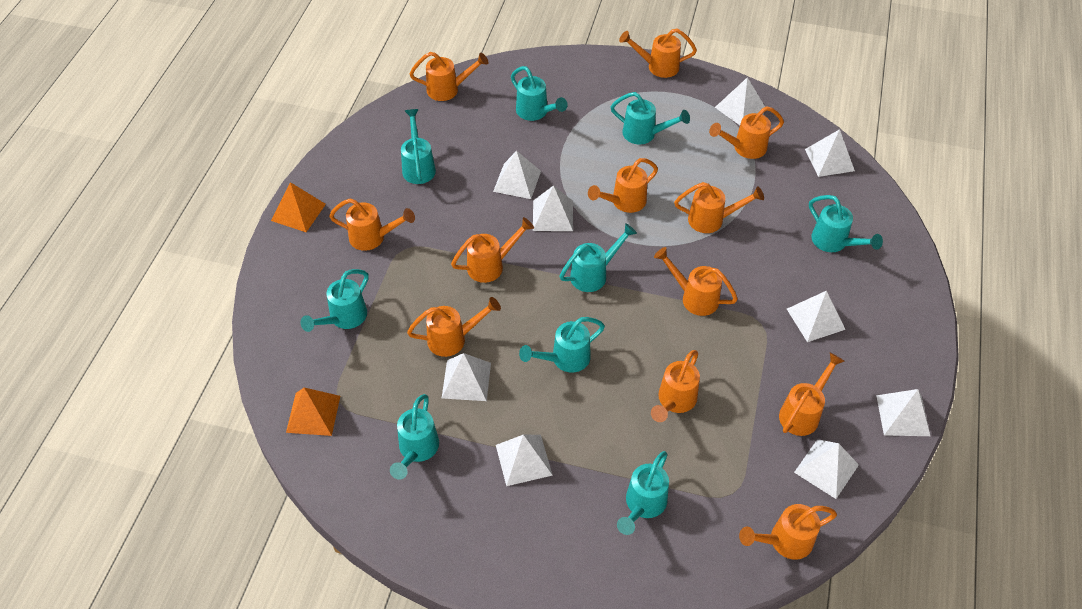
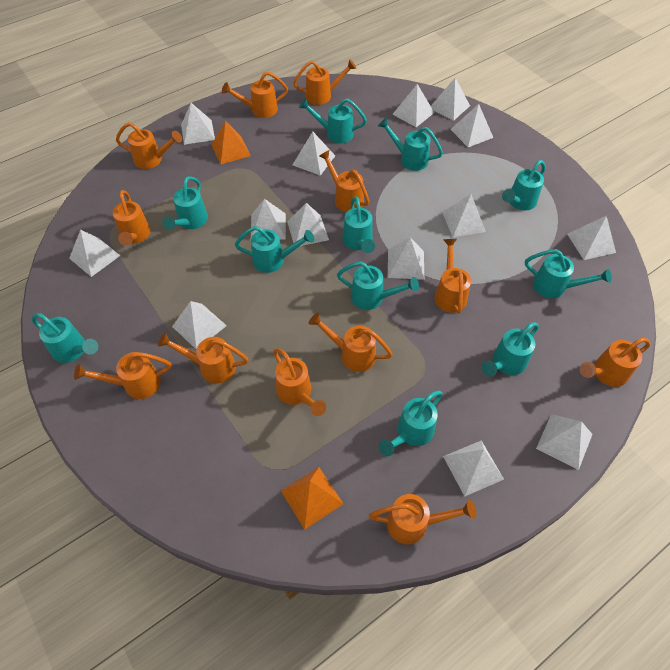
turquoise watering can: [301,269,369,332] [390,394,439,480] [401,109,436,184] [511,66,568,121] [519,317,605,373] [559,223,637,292] [610,92,690,144] [617,451,669,535] [809,195,883,252] = 9 -> [32,313,98,363] [163,176,208,230] [235,226,314,273] [299,98,367,143] [337,262,419,310] [342,197,375,253] [378,118,443,171] [379,391,443,456] [482,322,539,377] [502,160,546,210] [525,249,612,298] = 11
white pyramid: [442,353,491,401] [493,151,541,199] [496,435,553,486] [533,185,573,231] [715,77,765,125] [787,291,846,342] [794,439,859,499] [805,129,855,177] [876,389,930,436] = 9 -> [69,230,121,277] [172,301,227,350] [181,103,215,145] [251,199,286,240] [287,203,329,246] [293,132,335,176] [388,237,424,280] [392,84,434,127] [431,78,470,121] [442,194,486,237] [443,440,504,496] [451,104,493,147] [536,414,593,470] [567,216,616,260] = 14

